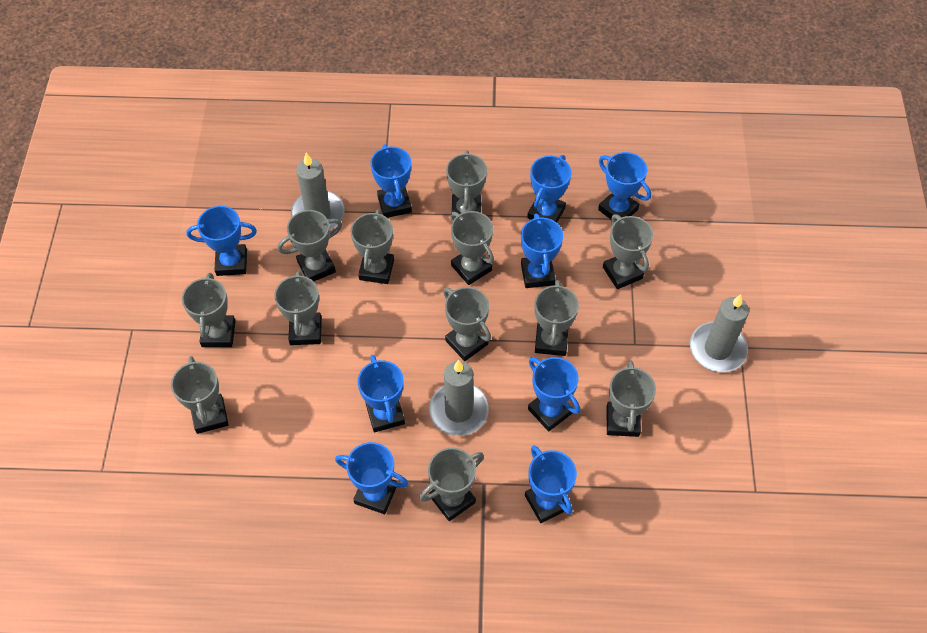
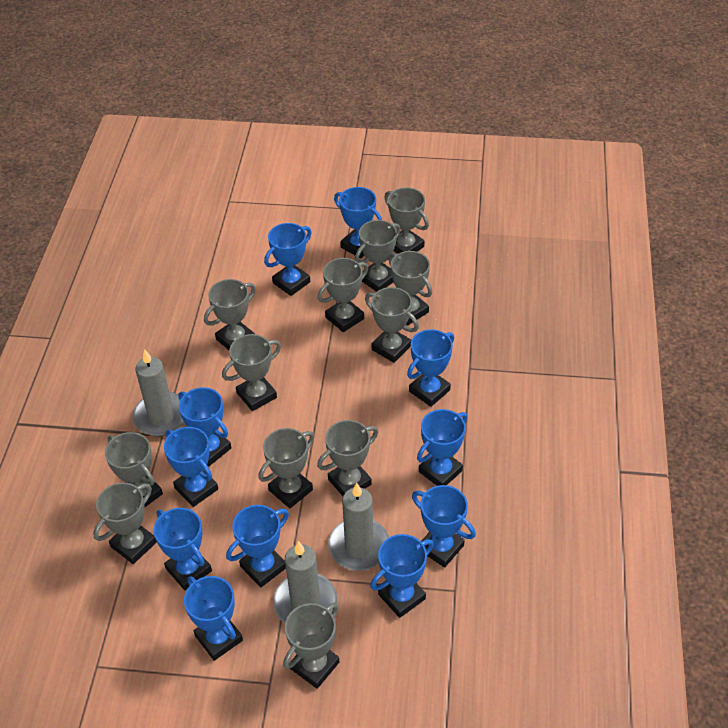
blue trophy: [186,206,257,276] [335,442,408,514] [358,355,405,432] [370,144,412,218] [521,214,563,288] [525,445,577,523] [527,155,572,223] [528,357,580,431] [598,152,651,221] = 9 -> [154,508,212,590] [164,427,218,507] [178,387,231,466] [184,576,243,661] [226,505,289,588] [264,223,311,296] [334,187,382,259] [370,534,434,618] [407,329,454,407] [412,485,476,568] [417,409,468,486] = 11

